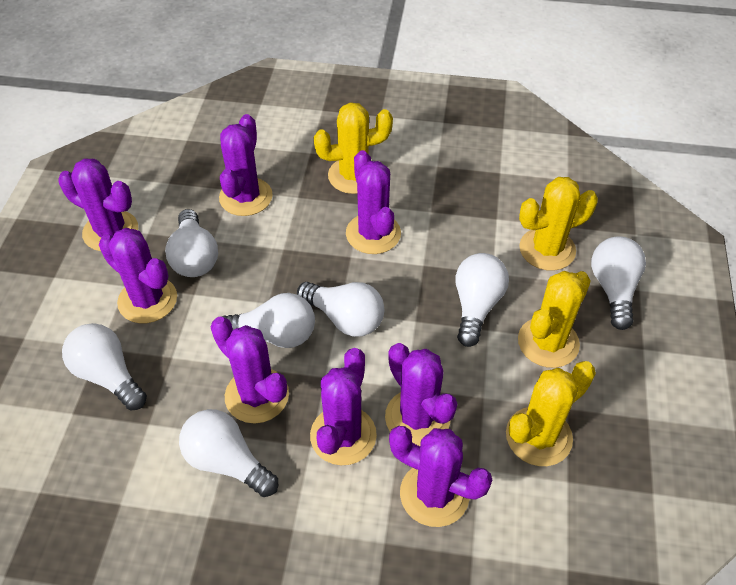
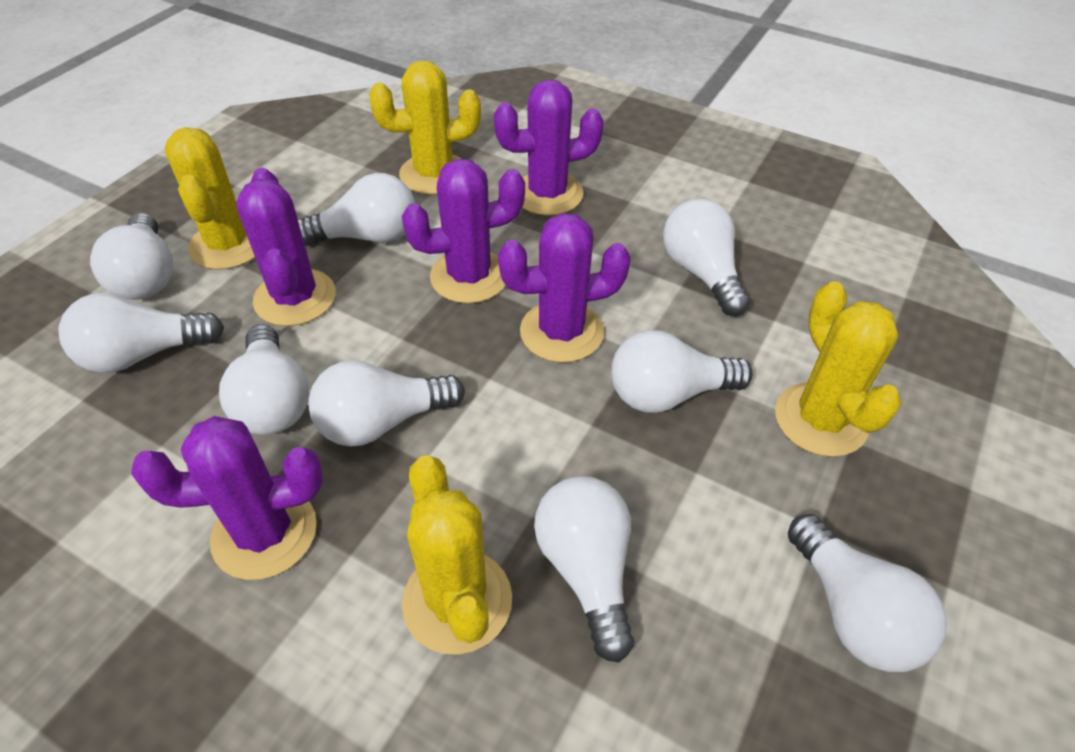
purple cactus: [58,158,138,251] [99,228,177,323] [211,316,289,423] [219,114,273,216] [310,348,377,465] [346,150,401,254] [385,343,457,446] [389,426,492,527] = 8 -> [131,416,322,580] [236,168,336,326] [402,159,525,304] [494,79,604,216] [498,213,631,363] = 5
white light bulb: [62,323,147,411] [165,209,218,277] [179,409,278,497] [222,293,315,348] [297,282,384,337] [455,253,509,347] [591,236,646,330] = 7 -> [59,293,224,373] [90,213,173,300] [219,324,309,435] [298,173,415,246] [308,360,465,447] [534,476,634,663] [611,330,753,413] [663,199,750,316] [788,514,947,672] = 9

